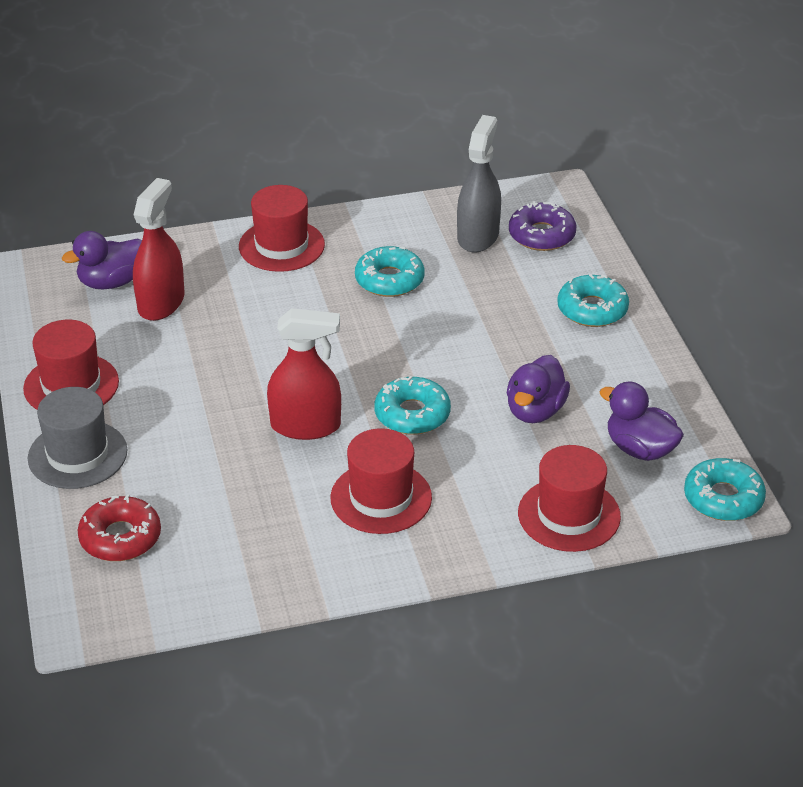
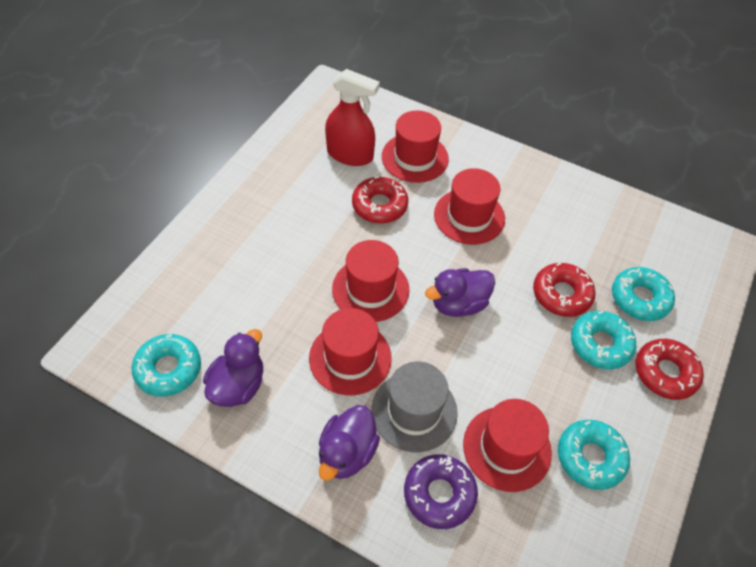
grey spray bottle: [457,115,501,253] = 1 -> none = 0
red donut: [77,494,161,561] = 1 -> [352,176,408,224] [533,263,596,317] [636,339,704,400] = 3
red hat: [23,320,119,410] [239,185,325,272] [331,428,432,534] [518,445,621,552] = 4 -> [309,308,392,395] [332,240,409,322] [382,110,449,183] [434,168,505,245] [463,399,552,492] = 5
red spray bottle: [133,178,185,321] [267,308,341,440] = 2 -> [325,69,380,166] = 1

